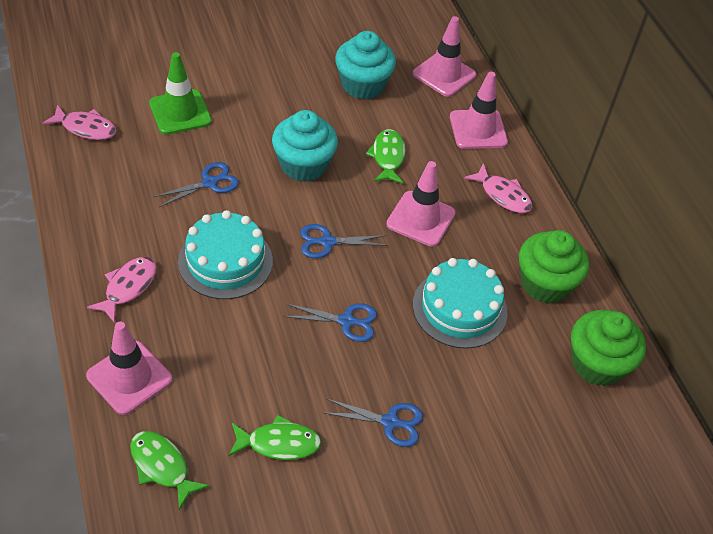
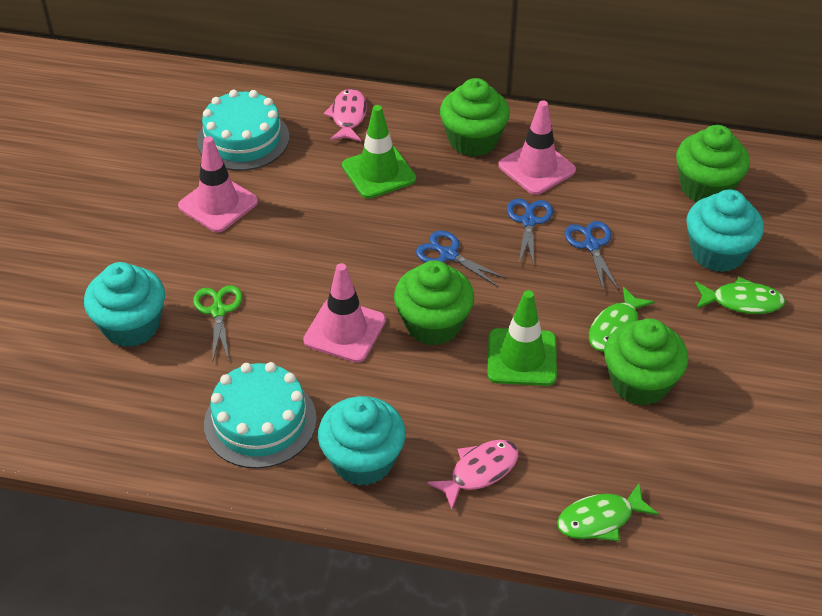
blue scissors: [153,162,239,207] [283,303,377,342] [300,224,388,258] [324,399,423,447] = 4 -> [416,230,507,287] [507,198,553,267] [564,221,619,292] = 3
green cupcake: [519,230,589,303] [571,310,646,386] = 2 -> [394,260,474,346] [440,78,510,157] [604,318,688,405] [676,125,750,202] = 4
green scissors: none = 0 -> [193,285,242,363] = 1
green traffic cone: [149,52,212,135] = 1 -> [342,105,416,199] [487,290,557,386] = 2
pink fish: [42,105,117,140] [87,257,157,323] [464,163,532,213] = 3 -> [324,88,367,141] [427,440,519,509] = 2
pink traffic cone: [86,322,172,415] [386,161,456,247] [413,16,476,97] [450,72,508,149] = 4 -> [178,136,258,233] [303,263,386,363] [498,100,576,195] = 3
turquoise cupcake: [272,110,338,182] [335,31,396,100] = 2 -> [84,262,165,347] [318,396,406,486] [686,189,764,272] = 3

